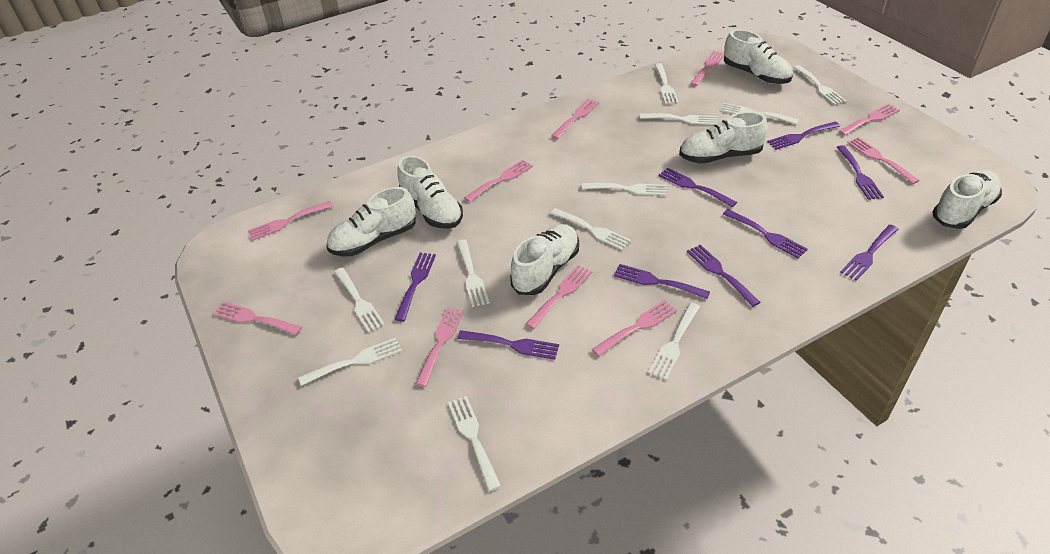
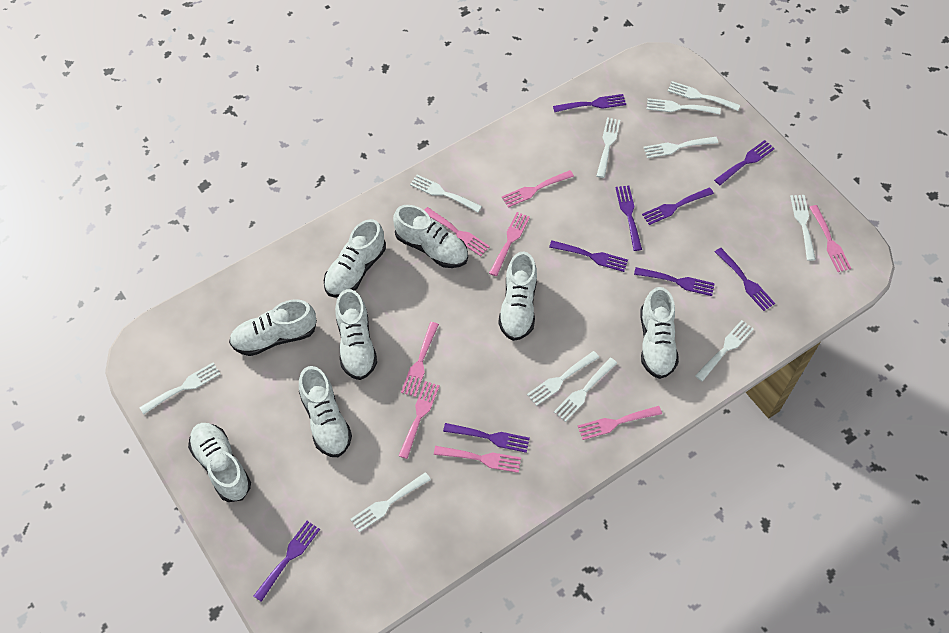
pink fork: [213,302,302,335] [248,201,333,240] [416,307,464,387] [464,160,533,202] [526,265,592,329] [552,99,599,139] [592,300,677,356] [690,51,724,86] [839,104,900,136] [847,137,920,184] = 10 -> [398,381,440,459] [401,322,439,397] [424,207,490,256] [434,446,521,473] [489,212,530,276] [502,170,574,208] [578,406,662,440] [809,205,851,272] = 8
white shoe: [327,187,416,257] [397,156,463,229] [510,224,579,295] [679,112,768,164] [724,29,793,84] [932,170,1002,229] = 6 -> [188,423,251,502] [229,300,317,356] [299,366,352,457] [324,219,386,298] [335,289,377,380] [393,205,468,268] [498,251,537,341] [640,287,679,379] = 8

